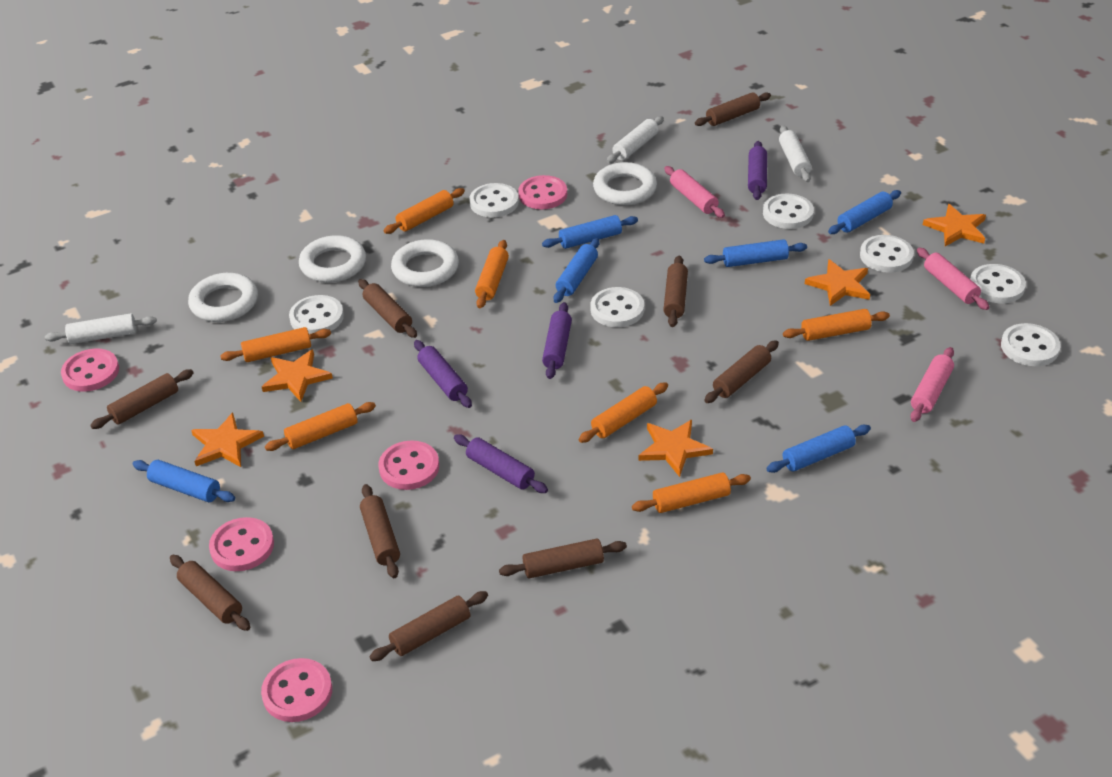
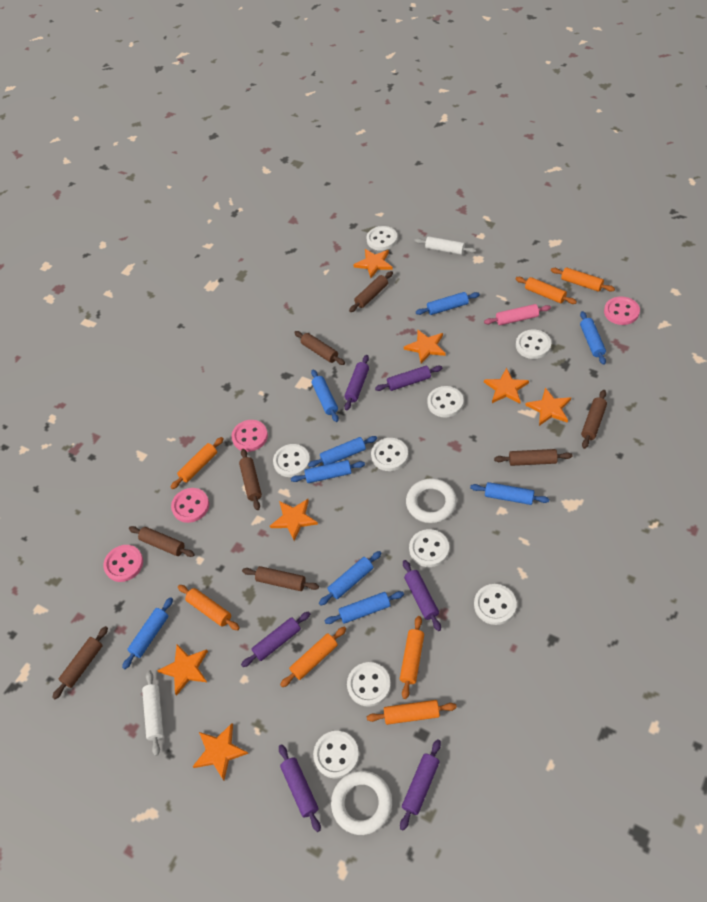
blue rolling pin: [132,460,235,502] [542,215,638,249] [554,238,599,303] [704,239,807,267] [766,425,871,473] [828,190,901,234] = 6 -> [122,597,173,669] [291,460,365,483] [308,436,377,467] [311,369,339,422] [319,551,382,606] [325,591,404,624] [416,292,480,315] [470,482,549,505] [580,311,606,365] = 9
brown rolling pin: [90,369,193,429] [170,555,250,631] [358,279,417,338] [360,484,400,578] [369,591,488,661] [499,539,627,579] [663,256,688,327] [695,92,771,126] [704,340,779,403] = 9 -> [52,626,108,699] [129,526,195,557] [239,449,262,510] [242,566,319,591] [294,331,345,365] [349,271,393,312] [494,449,572,466] [581,390,607,449] = 8
orange star: [191,412,264,467] [262,349,333,402] [638,420,713,477] [805,259,870,306] [923,204,986,246] = 5 -> [157,644,208,696] [192,723,248,780] [270,499,318,541] [353,249,393,278] [404,329,446,364] [484,368,529,404] [525,388,571,426] = 7
pink button: [61,349,119,392] [209,517,274,571] [261,658,332,722] [379,440,439,490] [518,175,567,209] = 5 -> [103,545,143,582] [171,488,209,523] [231,420,268,452] [604,296,640,325] = 4
pink rolling pin: [664,166,725,218] [910,347,954,422] [917,247,989,310] = 3 -> [484,304,551,325] = 1
purple rolling pin: [414,340,472,408] [454,434,548,493] [542,302,572,379] [748,141,767,200] = 4 -> [241,612,310,667] [279,744,321,832] [344,355,369,410] [375,366,443,391] [400,739,441,831] [403,560,441,631] = 6
white button: [289,295,344,334] [469,183,519,217] [590,287,644,327] [763,194,814,229] [860,235,914,273] [970,264,1026,303] [1001,323,1061,366] = 7 -> [273,444,310,477] [313,731,359,779] [347,662,391,707] [366,226,398,251] [371,438,408,471] [409,529,449,567] [427,386,464,418] [474,584,517,625] [516,330,551,359] = 9
white ring: [188,273,258,322] [299,235,366,283] [391,239,459,287] [593,162,657,205] = 4 -> [331,771,392,835] [406,478,457,523] = 2
white rolling pin: [45,313,157,344] [607,116,664,163] [779,125,812,182] = 3 -> [142,670,164,756] [414,236,476,255] = 2

